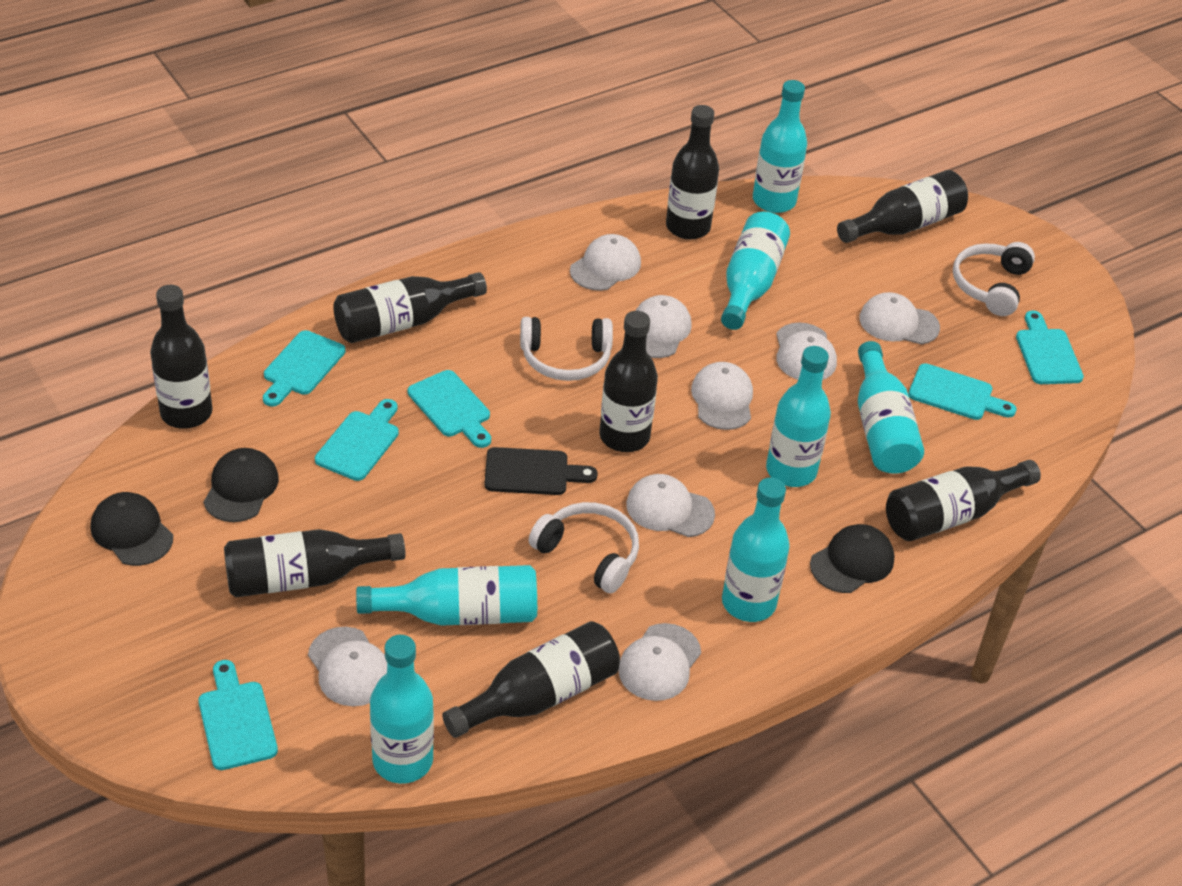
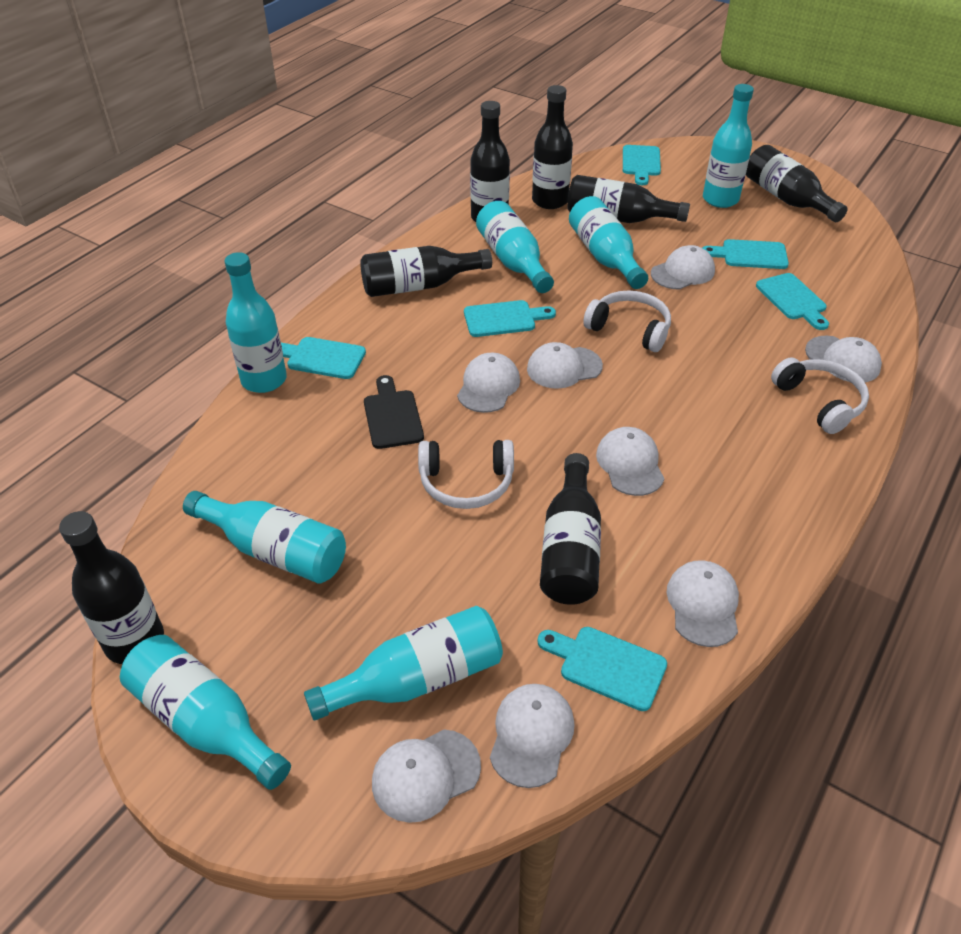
black bottle: [150,285,213,429] [224,529,405,597] [333,272,487,343] [442,621,620,738] [599,311,658,452] [666,105,719,240] [837,170,968,243] [886,460,1041,541] = 8 -> [59,511,164,664] [360,246,492,297] [470,101,510,222] [532,85,573,209] [540,453,601,605] [567,175,690,223] [746,145,847,222] = 7
black cap: [91,492,173,566] [204,448,279,522] [810,524,894,593] = 3 -> none = 0

